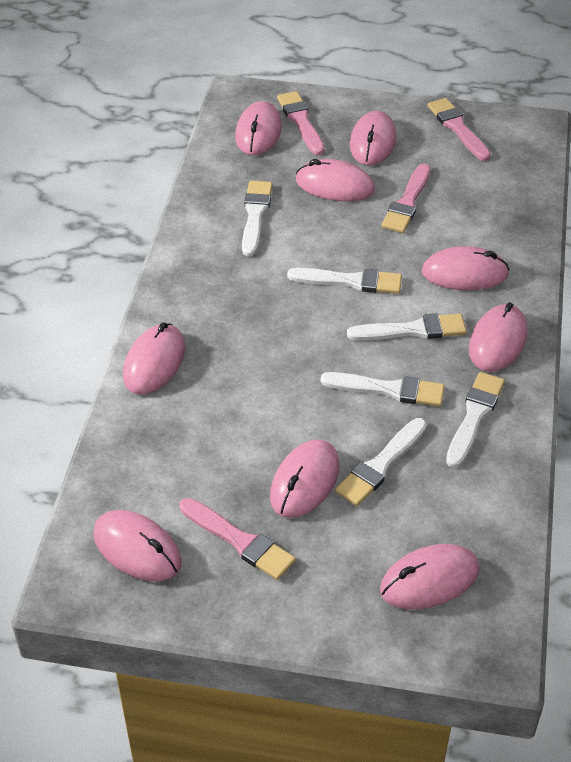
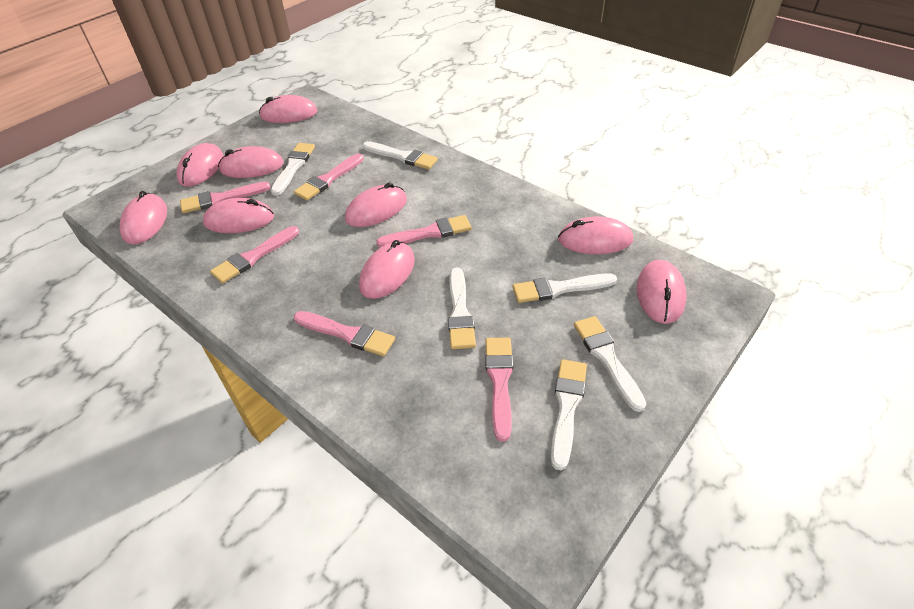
pink brush: [179,498,296,580] [277,91,324,155] [381,164,430,233] [427,98,491,161] = 4 -> [180,182,271,213] [210,226,299,283] [294,153,364,201] [294,311,395,356] [376,215,471,248] [485,338,513,441] = 6

